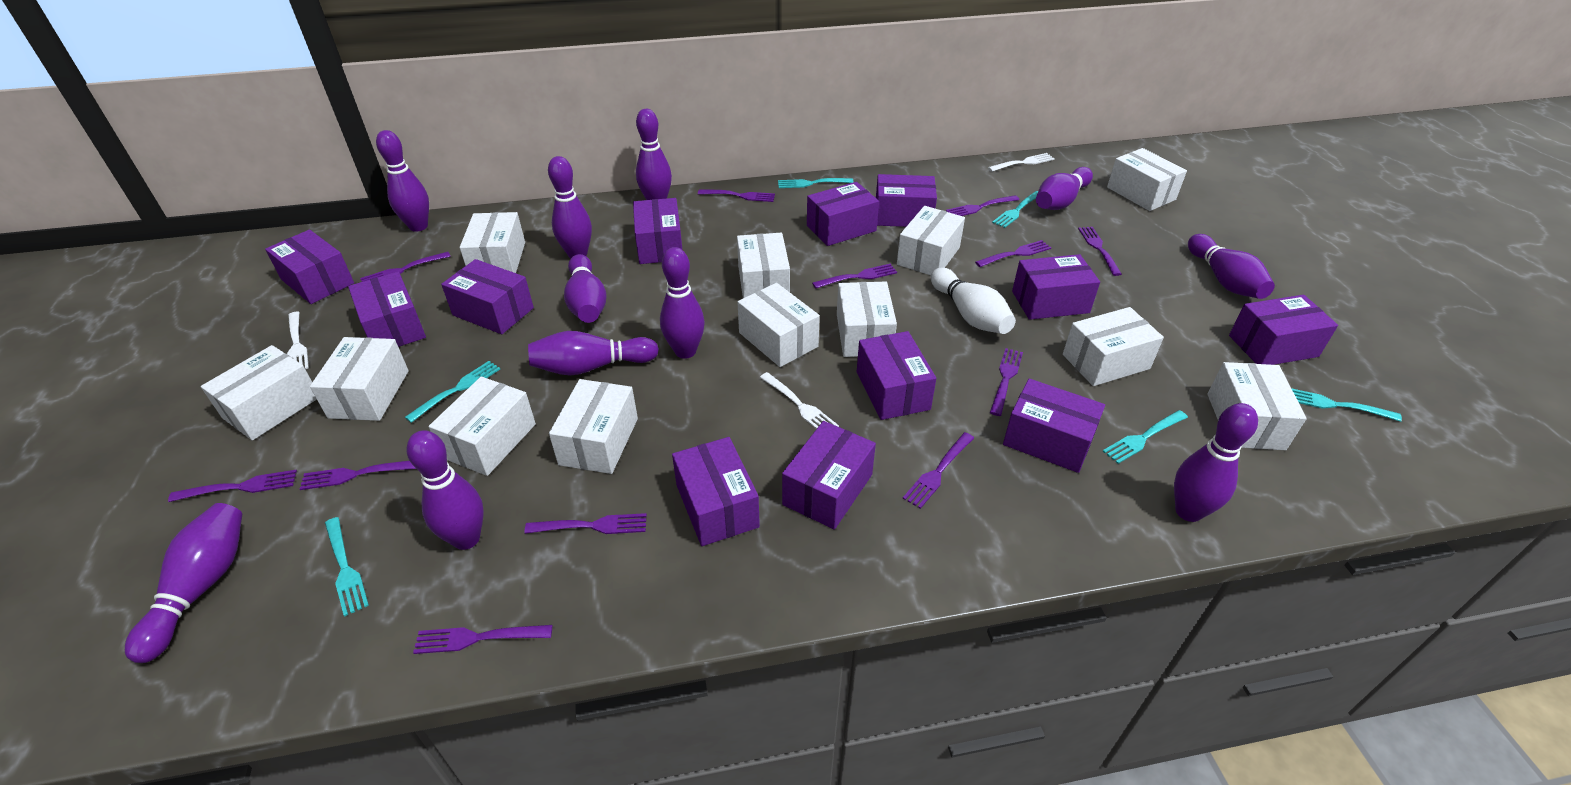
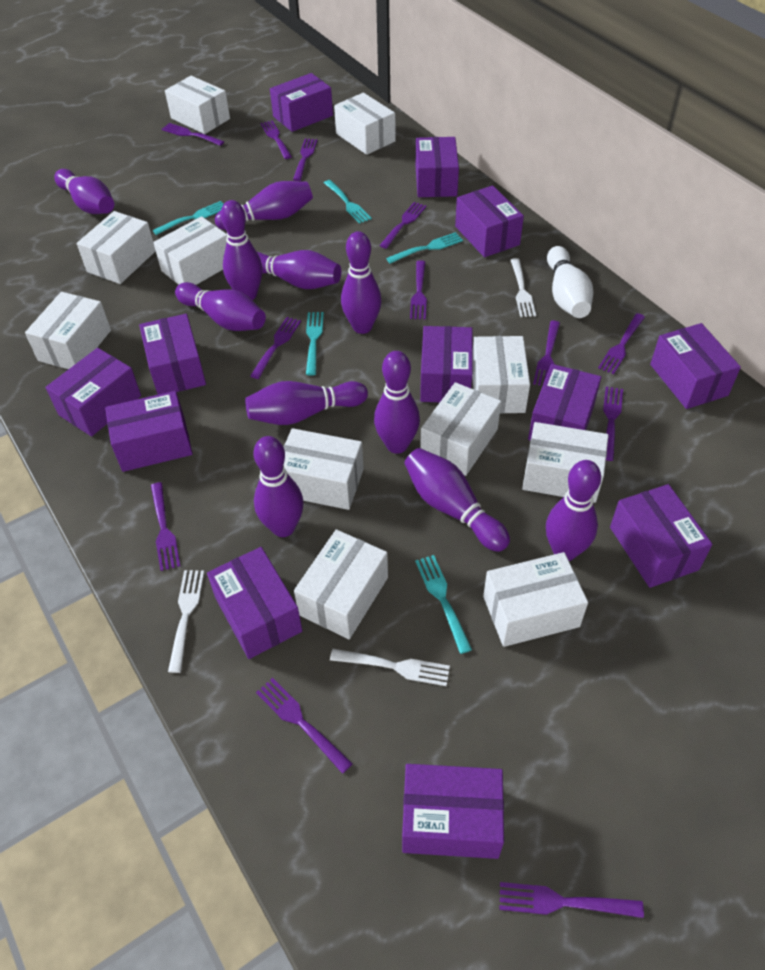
turquoise fork: [325,517,369,617] [405,361,500,423] [778,178,854,188] [992,191,1038,228] [1103,410,1188,464] [1291,388,1402,422] = 6 -> [153,201,224,235] [306,312,324,375] [324,180,372,224] [386,232,463,264] [415,555,472,654] = 5
white box: [201,345,317,440] [310,337,409,421] [428,376,536,476] [460,212,525,273] [549,379,638,474] [737,233,790,298] [737,283,820,367] [837,282,897,357] [897,206,965,275] [1063,307,1164,386] [1107,148,1187,211] [1207,362,1307,450] = 12 -> [25,292,111,369] [77,211,156,284] [153,216,227,285] [165,76,230,134] [283,428,364,510] [294,529,388,639] [334,93,396,155] [420,382,501,476] [472,336,530,414] [483,552,588,647] [522,422,609,503] = 11

